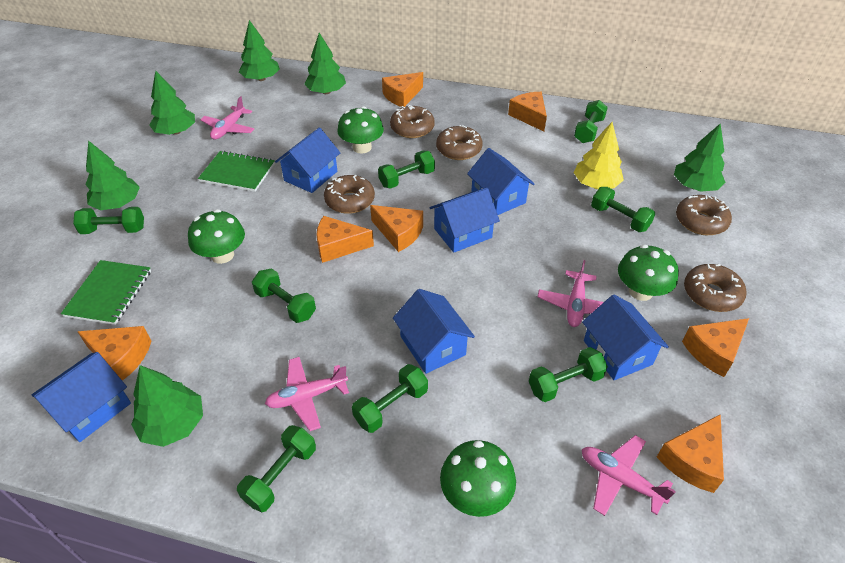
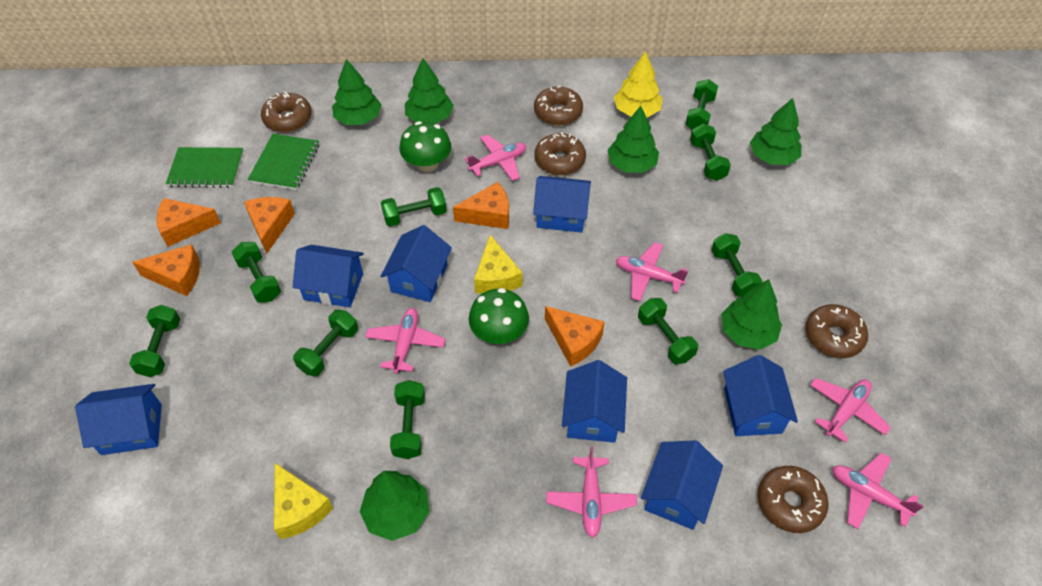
blue house: [32,352,131,442] [275,128,340,193] [393,289,475,374] [430,188,500,253] [467,148,534,215] [582,295,669,380] = 6 -> [75,384,162,455] [293,245,364,307] [381,225,452,302] [533,176,591,232] [562,360,627,443] [641,440,723,530] [723,355,798,436] = 7
green dumbbell: [73,207,144,234] [237,425,316,512] [252,268,316,323] [352,364,428,433] [378,151,435,189] [529,347,608,402] [574,100,608,143] [591,187,656,232] = 8 -> [129,305,180,377] [232,242,281,303] [293,310,358,377] [381,187,447,227] [390,380,425,459] [638,298,698,364] [685,79,718,129] [690,124,731,181] [711,233,762,297] = 9
green mushroom: [188,209,245,264] [337,106,384,153] [440,440,516,517] [618,244,679,301] = 4 -> [399,121,451,172] [469,288,529,344] = 2
orange cheese: [78,326,151,381] [316,216,374,263] [370,205,423,252] [382,72,423,107] [508,92,547,132] [657,414,724,493] [682,318,749,377] = 7 -> [133,244,200,296] [157,198,221,247] [244,197,295,254] [453,182,509,229] [545,306,604,367] = 5
pink plane: [200,96,254,139] [265,357,349,431] [538,260,604,327] [582,435,676,516] = 4 -> [365,308,446,374] [465,134,526,181] [546,446,637,538] [616,242,688,301] [810,378,891,443] [832,453,924,529] = 6
yellow cheese: none = 0 -> [274,463,333,539] [474,235,523,294] = 2

